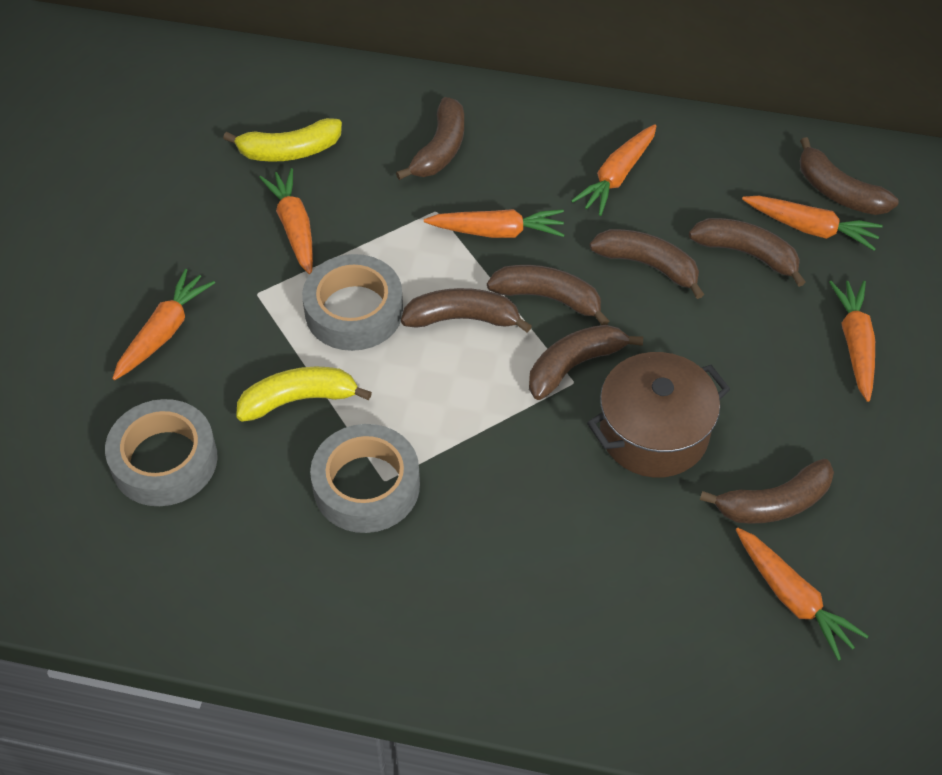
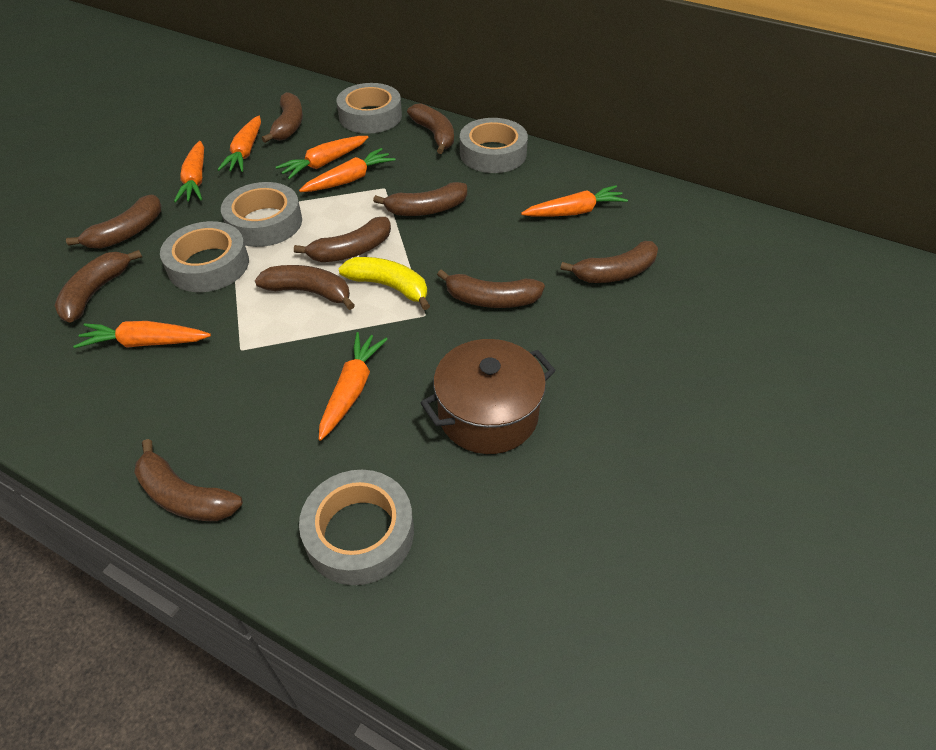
brown banana: [396,97,464,180] [401,288,532,333] [487,265,609,325] [529,325,643,400] [590,229,704,299] [689,218,806,287] [700,459,834,524] [800,137,899,215] = 8 -> [54,250,142,323] [66,195,161,249] [134,439,243,521] [255,265,355,310] [262,92,303,143] [294,217,391,262] [373,182,467,216] [407,103,454,154] [437,269,545,308] [560,241,658,283] = 10
grey tape: [105,399,218,506] [302,254,403,351] [310,424,420,533] = 3 -> [160,221,249,292] [221,182,302,247] [299,470,414,585] [337,83,402,134] [460,118,528,173] = 5
yellow banana: [223,118,342,162] [236,367,372,422] = 2 -> [338,257,430,310] = 1

